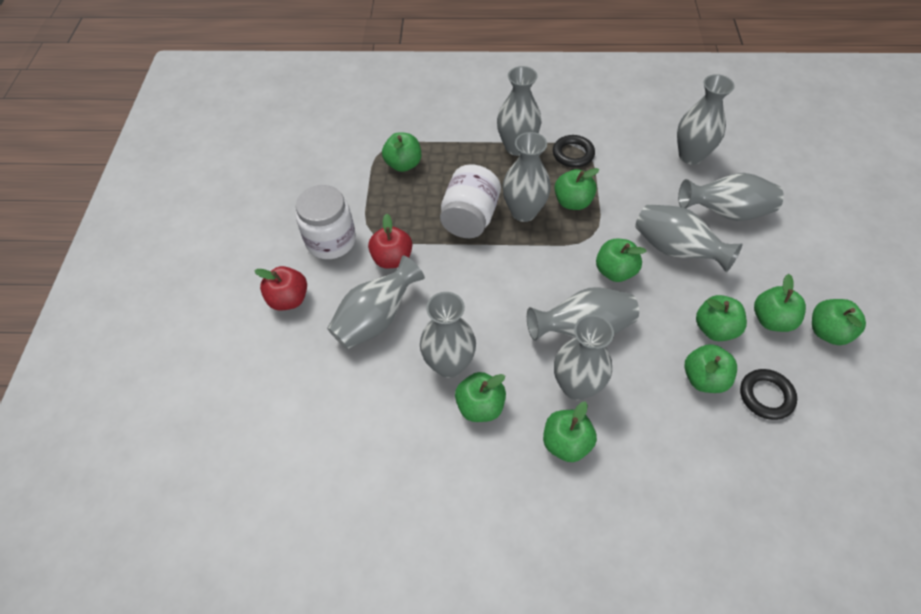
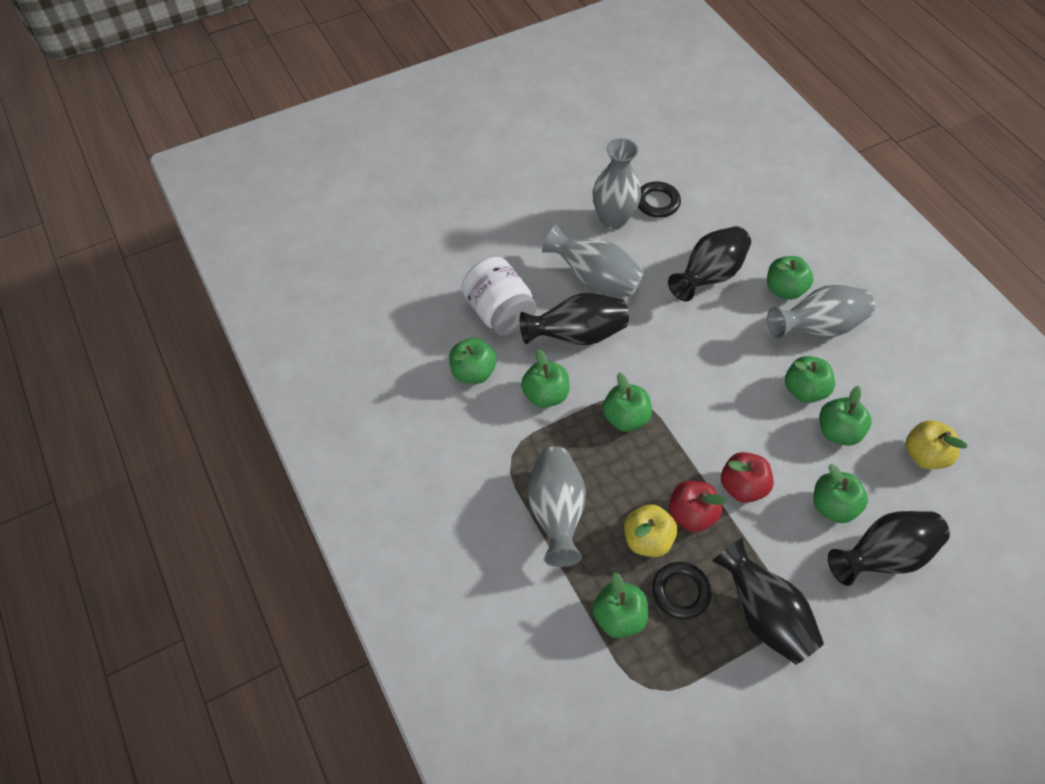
black vase: none = 0 -> [520,293,629,345] [668,226,751,301] [712,538,824,665] [828,511,950,586] = 4
green apple: [382,132,421,172] [455,372,506,422] [543,401,597,462] [555,168,599,210] [596,239,647,282] [684,344,737,393] [696,295,747,341] [754,274,806,332] [812,299,866,345] = 9 -> [449,338,497,384] [521,349,569,408] [592,572,648,638] [603,373,652,432] [767,256,813,300] [785,356,835,403] [813,464,868,523] [820,386,871,446] = 8
grey vase: [327,255,425,349] [420,292,476,378] [497,66,541,156] [502,132,551,222] [527,287,639,341] [554,315,614,400] [635,204,742,272] [677,74,735,165] [678,173,784,221] = 9 -> [528,447,586,567] [542,225,644,297] [593,138,641,230] [767,285,875,339] = 4
white jar: [296,185,356,259] [440,164,501,238] = 2 -> [462,257,537,336] = 1
yellow apple: none = 0 -> [624,504,678,557] [905,420,967,469] = 2

